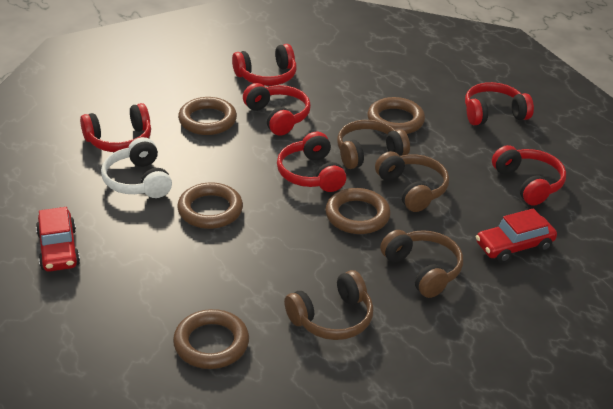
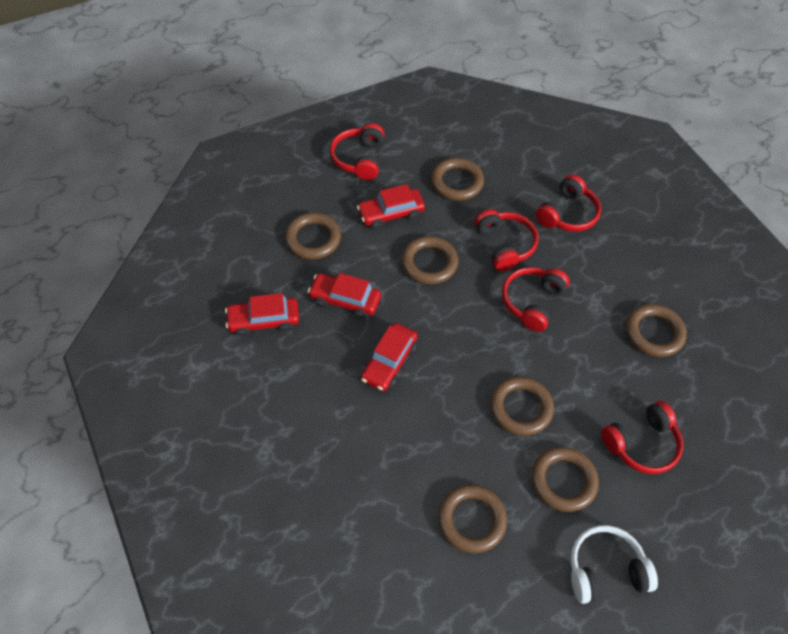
brown headphones: [284,270,374,340] [337,120,410,169] [375,151,449,212] [380,230,463,298] = 4 -> none = 0
brown ring: [173,309,249,369] [177,183,243,229] [178,97,237,135] [325,188,391,234] [368,97,425,134] = 5 -> [285,213,341,259] [402,236,458,285] [431,158,484,201] [438,485,507,553] [490,376,554,436] [531,447,599,512] [626,304,687,357] = 7
red car: [36,207,80,272] [476,208,557,263] = 2 -> [225,293,299,337] [308,273,381,319] [357,184,425,229] [361,323,418,391] = 4
red headphones: [80,103,151,152] [232,44,297,86] [243,83,311,136] [277,132,346,192] [465,82,534,125] [492,145,566,206] = 6 -> [330,123,385,180] [475,209,538,271] [502,267,570,332] [536,174,601,232] [601,401,683,474] = 5

